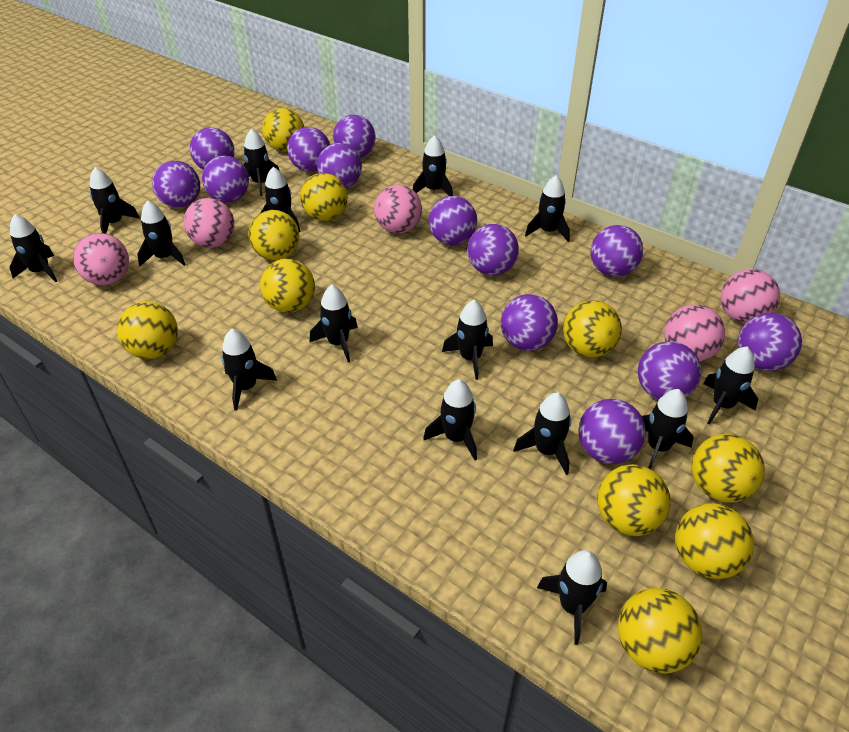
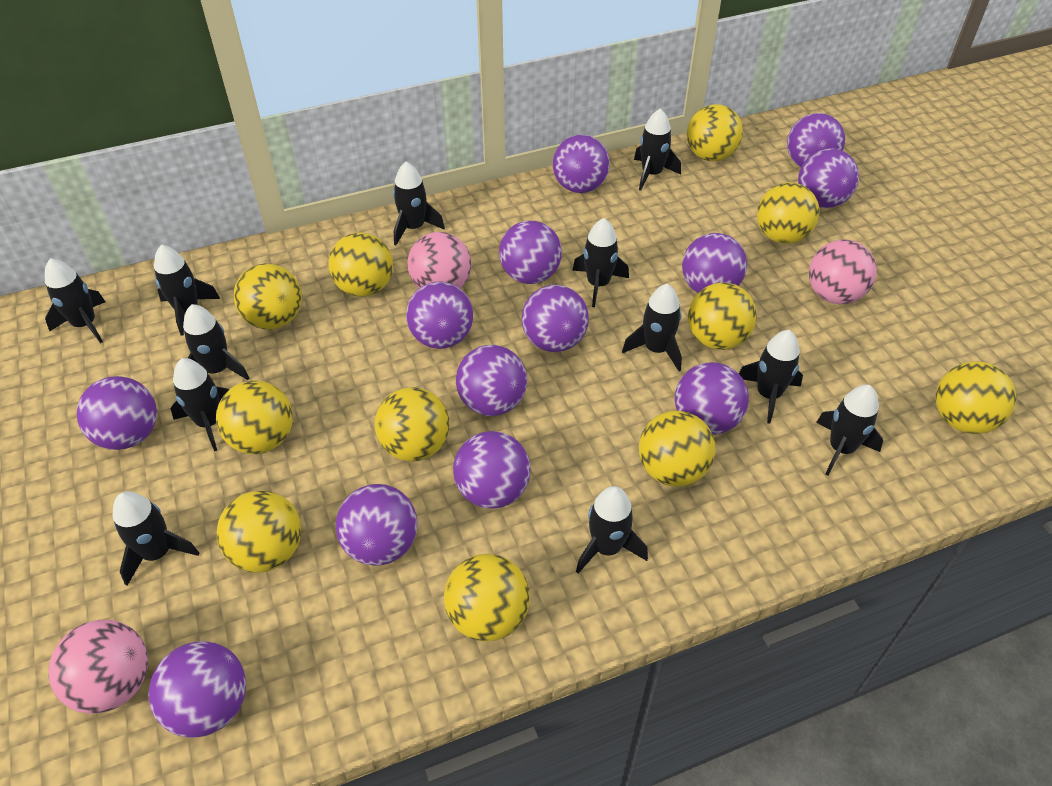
black rocket: [9,214,57,282] [89,167,140,234] [137,200,186,266] [221,329,277,411] [244,128,280,196] [260,167,301,232] [310,285,358,362] [413,135,453,196] [423,379,477,460] [442,300,493,380] [513,392,571,475] [525,175,570,242] [537,550,607,645] [642,389,694,469] [703,347,758,425] = 15 -> [45,258,105,343] [113,491,199,586] [154,244,220,335] [170,358,229,451] [183,304,249,380] [393,162,445,245] [572,218,629,307] [576,486,648,574] [622,284,682,371] [634,108,681,190] [739,330,803,423] [816,385,883,475] = 12
pink ball: [73,233,129,285] [184,198,235,248] [374,185,422,233] [664,305,725,362] [721,269,780,324] = 5 -> [48,620,148,714] [408,232,471,288] [809,239,877,304] = 3
yellow ball: [117,302,178,359] [249,210,299,260] [260,259,315,313] [262,108,304,152] [300,173,348,221] [563,300,622,357] [597,464,671,536] [618,588,702,674] [675,503,754,579] [691,434,765,503] = 10 -> [216,380,293,454] [217,490,301,573] [233,263,302,329] [328,232,393,297] [375,387,449,461] [444,554,530,642] [639,411,716,487] [687,104,743,161] [688,282,757,350] [757,182,820,244] [936,361,1016,434] = 11

